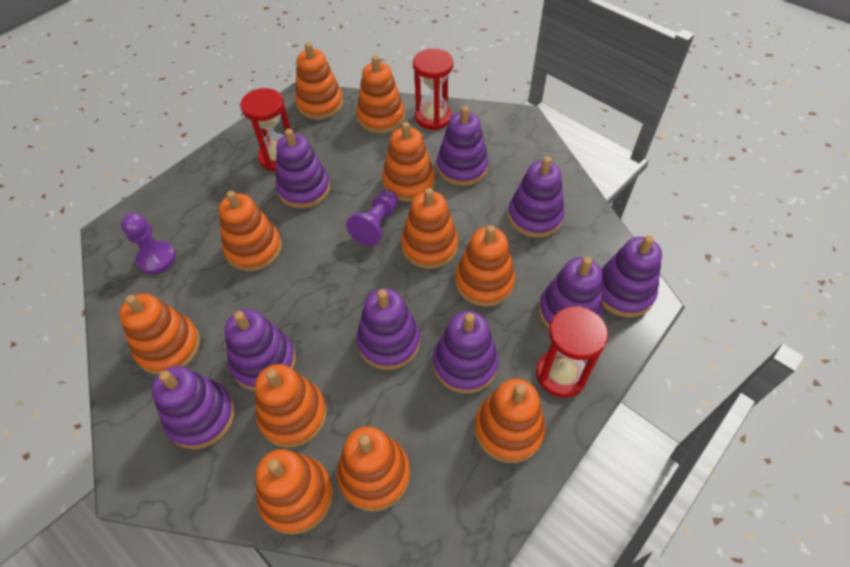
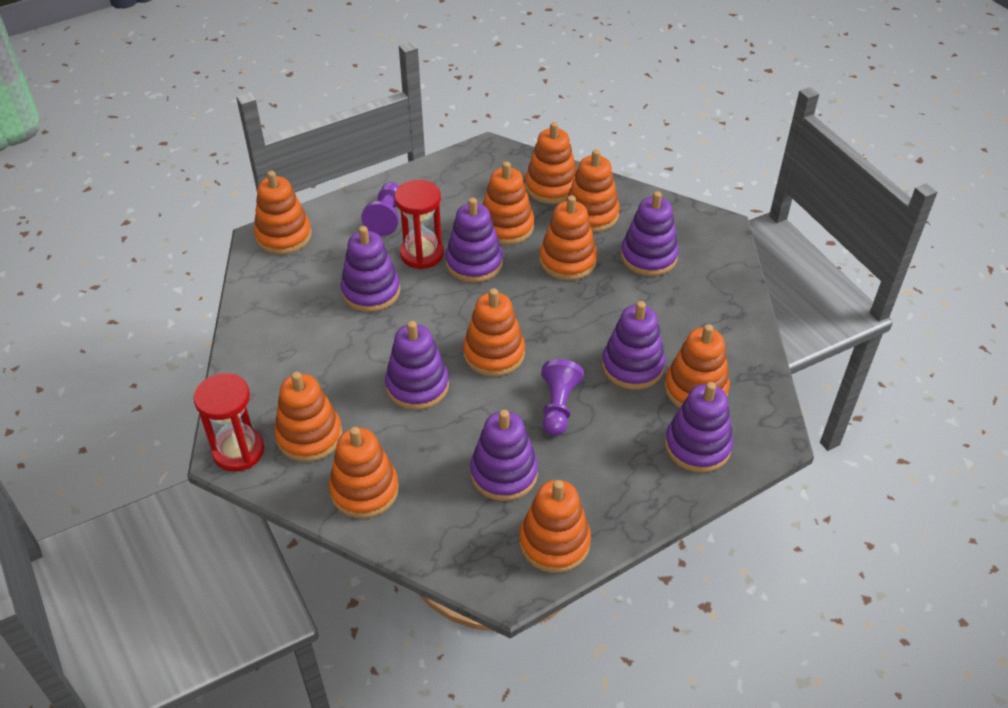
orange stacking toy: [119,294,200,375] [219,191,282,271] [255,364,327,448] [255,449,333,535] [295,42,343,120] [337,426,410,512] [357,56,405,134] [382,122,435,202] [401,188,458,269] [455,225,515,307] [474,379,546,463] = 11 -> [254,171,312,255] [274,371,342,462] [329,427,399,519] [463,288,525,377] [482,161,534,245] [519,480,591,573] [525,122,577,204] [539,195,597,281] [566,149,620,232] [664,324,730,408] = 10
purple stacking toy: [151,366,235,449] [225,309,296,391] [276,129,330,209] [356,288,420,370] [433,311,499,394] [437,106,489,186] [508,156,565,238] [539,257,603,329] [601,235,662,317] = 9 -> [340,226,400,312] [385,321,449,410] [445,197,503,283] [470,410,538,501] [602,301,665,390] [621,191,679,276] [665,382,733,473] = 7
red hourglass: [240,88,291,171] [413,49,453,130] [536,306,608,398] = 3 -> [193,373,264,472] [395,180,444,269] = 2

